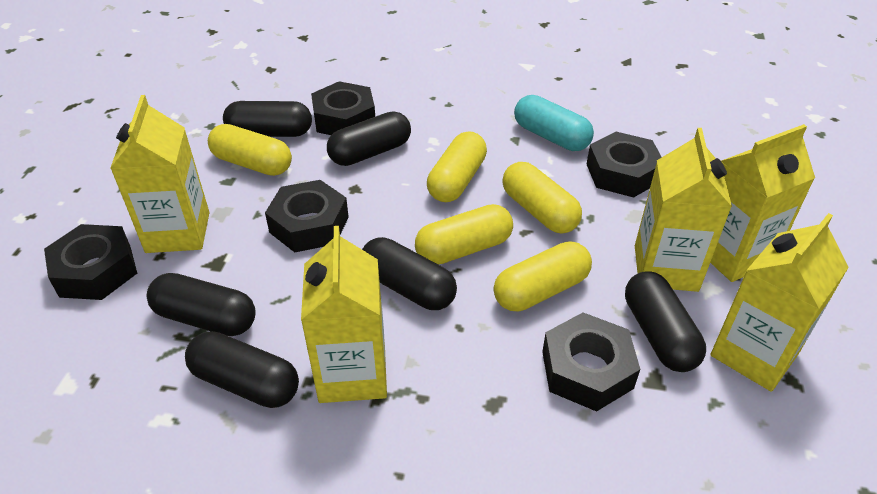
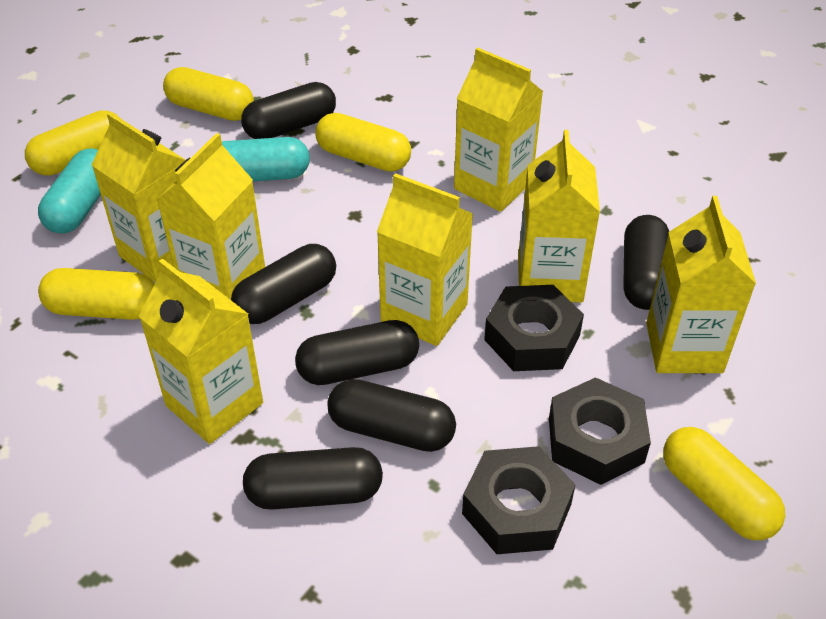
black nut: [44,224,137,300] [265,180,349,252] [311,81,375,135] [542,313,640,412] [586,132,662,198] = 5 -> [462,446,576,554] [484,285,584,371] [549,377,651,485] = 3
turquoise capsule: [514,95,594,151] = 1 -> [38,148,101,234] [222,137,310,182] = 2
yellow carton: [110,95,209,253] [301,226,387,403] [635,128,732,292] [710,124,815,282] [710,213,849,392] = 5 -> [92,112,185,283] [139,258,263,444] [156,133,265,300] [377,173,473,346] [454,47,543,212] [518,130,600,303] [646,196,756,373] = 7

